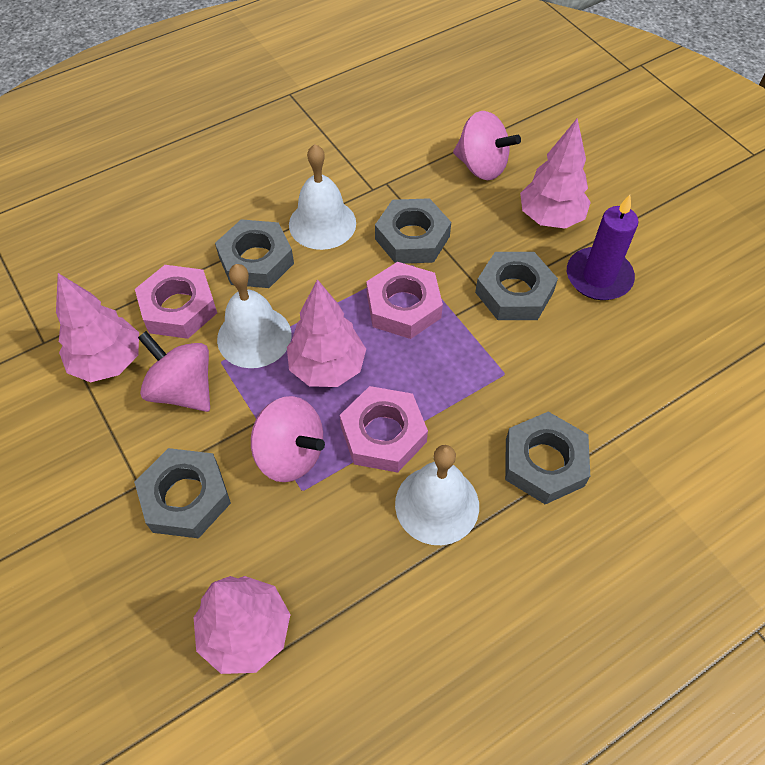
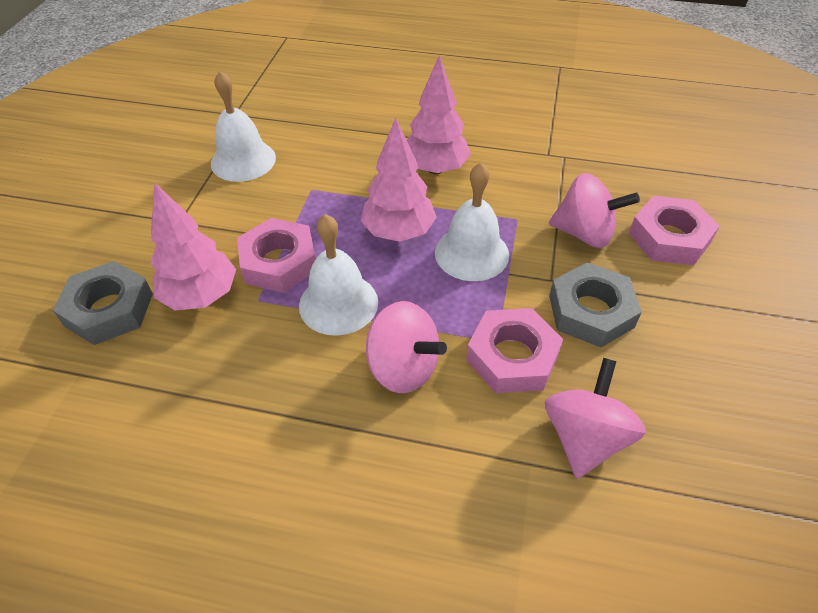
grey nut: [134,448,231,538] [215,219,294,288] [375,198,451,264] [475,252,558,320] [505,412,590,505] = 5 -> [53,261,153,345] [549,263,642,347] = 2
pink tree: [56,273,139,382] [193,576,291,674] [287,279,366,387] [520,118,591,229] = 4 -> [150,183,236,310] [360,118,437,242] [407,55,471,174] = 3
purple candle: [567,195,639,300] = 1 -> none = 0

